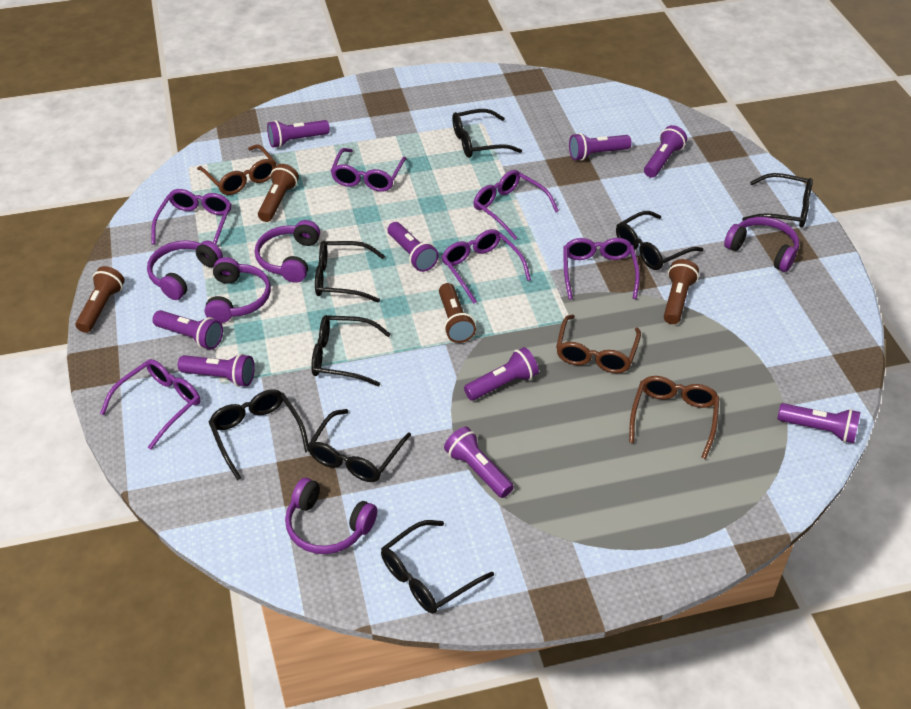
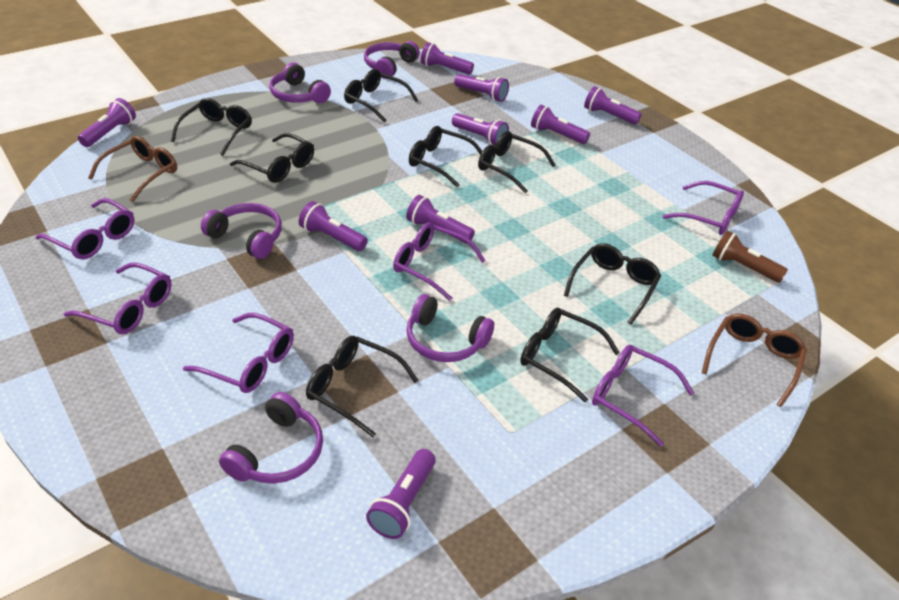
brown flashlight: [75,266,125,333] [258,164,299,222] [439,283,476,343] [664,259,699,324] = 4 -> [712,230,788,283] = 1
brown glasses: [197,144,276,195] [556,315,641,373] [629,376,720,459] = 3 -> [88,136,177,202] [702,313,807,407] = 2

